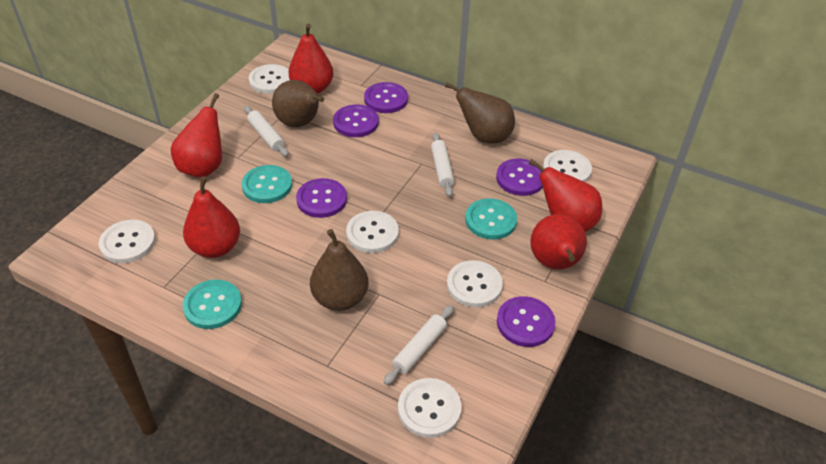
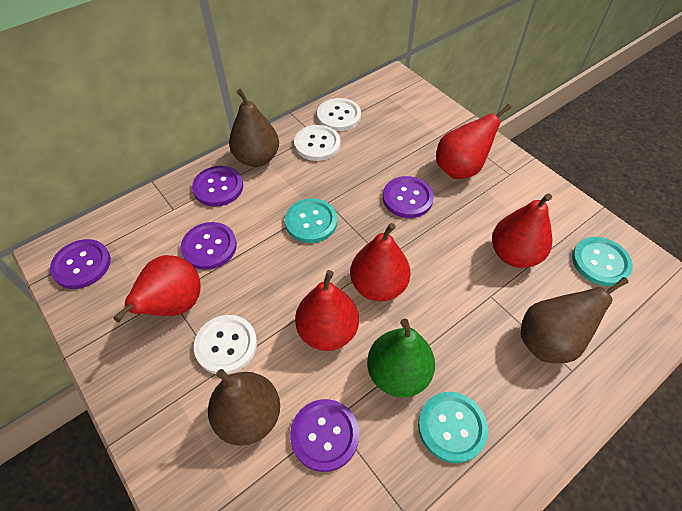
green pear: none = 0 -> [367,319,435,397] = 1
white button: [99,220,156,263] [249,64,290,94] [346,211,399,253] [398,378,462,438] [447,260,503,308] [543,150,592,182] = 6 -> [194,315,257,374] [294,125,340,161] [317,98,361,131] = 3
white rolling pin: [244,106,289,157] [384,305,454,385] [431,132,454,197] = 3 -> none = 0

